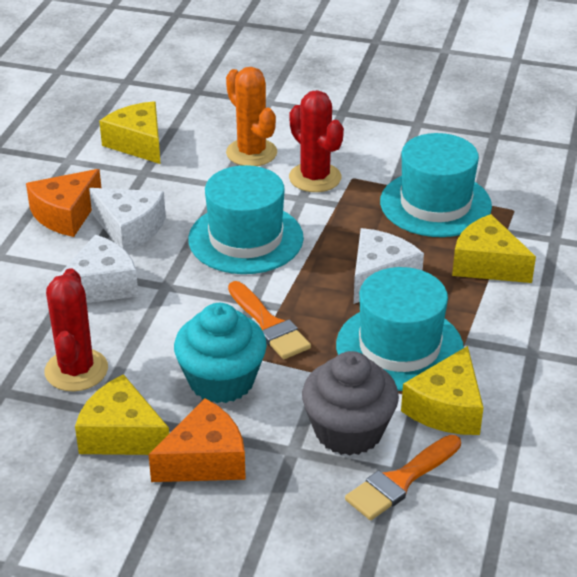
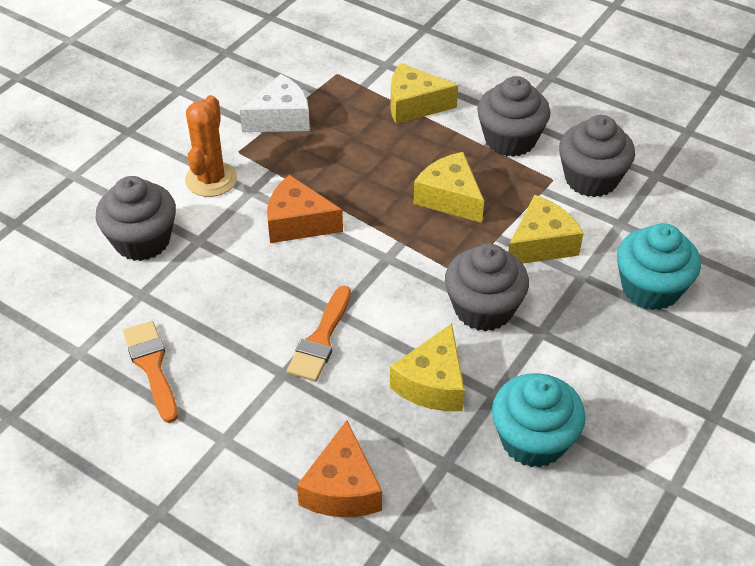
grey cupcake: [302,351,399,455] = 1 -> [96,176,176,261] [445,244,529,332] [477,76,550,157] [559,115,635,197] = 4
red cactus: [45,268,108,392] [289,90,344,192] = 2 -> none = 0
turquoise cupcake: [174,303,267,403] = 1 -> [492,373,586,468] [617,223,701,310] = 2
turquoise hat: [188,165,304,274] [336,267,464,391] [380,133,492,237] = 3 -> none = 0
white cheese: [58,235,139,303] [89,188,166,252] [354,228,424,304] = 3 -> [240,74,310,132] = 1

